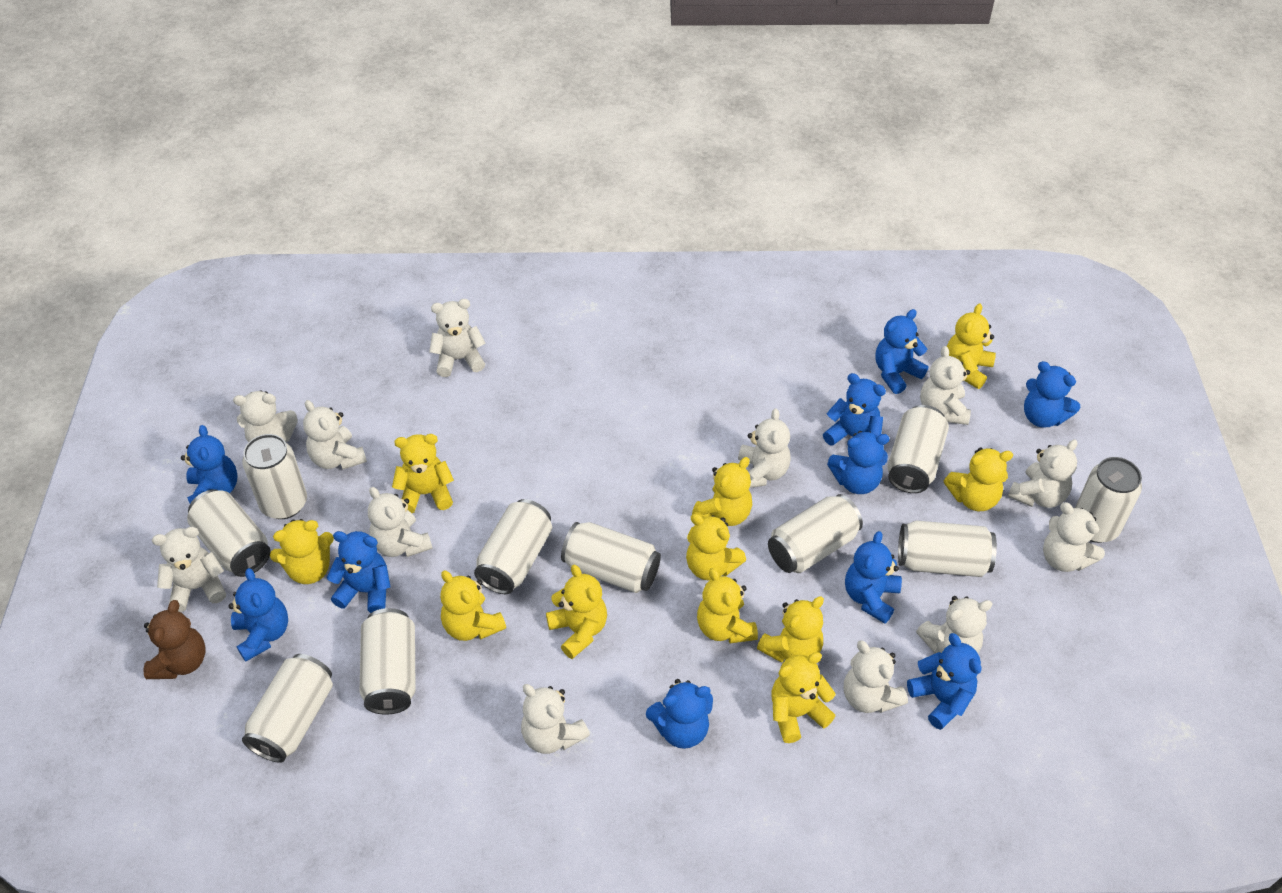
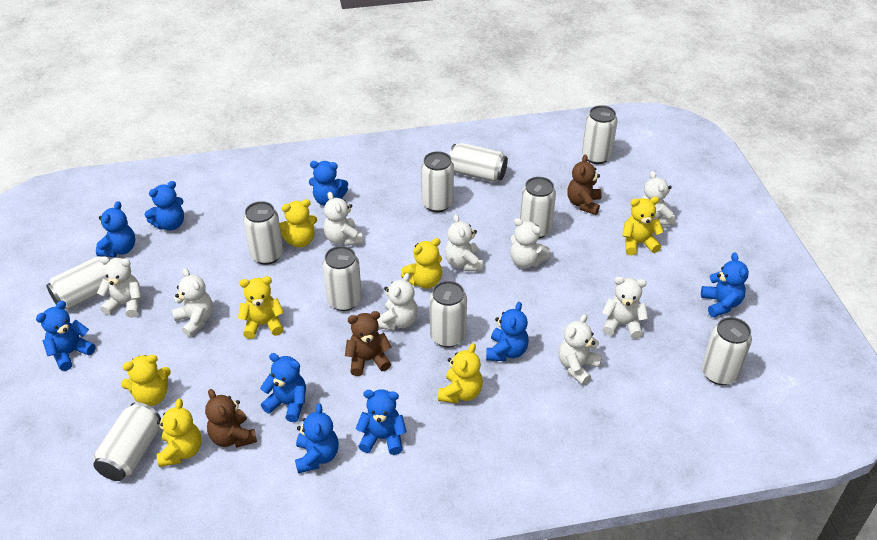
blue teddy bear: [181,425,238,503] [228,568,288,662] [327,531,391,613] [646,679,713,749] [823,373,886,446] [827,431,890,494] [845,531,902,624] [875,309,928,394] [907,633,981,730] [1024,361,1080,428] = 10 -> [36,301,96,371] [96,201,135,257] [145,181,184,231] [260,353,306,422] [295,403,339,473] [309,161,348,206] [356,389,406,455] [486,302,529,361] [701,252,749,317] = 9
brown teddy bear: [144,600,205,679] = 1 -> [205,389,257,448] [345,311,391,376] [567,154,602,215] = 3
white teddy bear: [152,527,226,612] [233,390,298,442] [303,400,367,470] [368,487,432,557] [429,299,486,377] [521,684,590,754] [738,408,791,488] [844,640,908,713] [916,596,992,653] [920,346,971,425] [1008,439,1078,508] [1043,502,1105,572] = 12 -> [97,256,141,318] [172,268,213,337] [324,192,363,246] [377,273,418,331] [445,214,483,271] [510,218,550,268] [559,314,602,385] [602,276,648,339] [641,171,675,226] = 9
yellow teddy bear: [270,519,334,584] [392,434,454,513] [440,570,506,641] [546,565,607,659] [686,514,746,580] [692,457,752,526] [697,568,758,643] [757,596,824,663] [771,652,836,743] [944,447,1013,511] [947,303,996,389] = 11 -> [121,355,171,406] [157,399,202,467] [238,276,284,339] [280,199,317,248] [401,238,442,289] [438,343,483,403] [622,197,664,256] = 7

